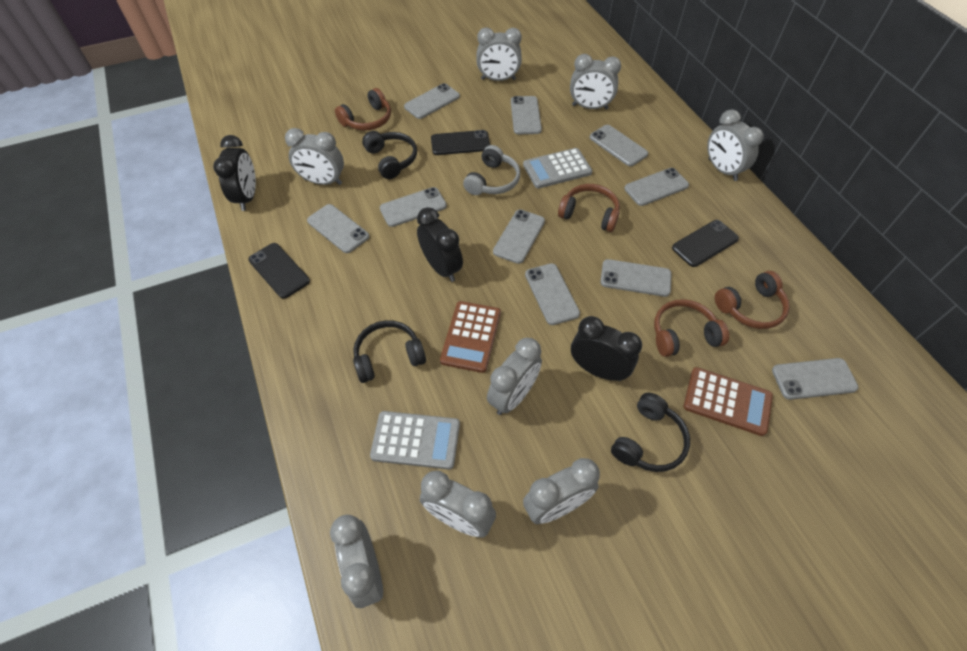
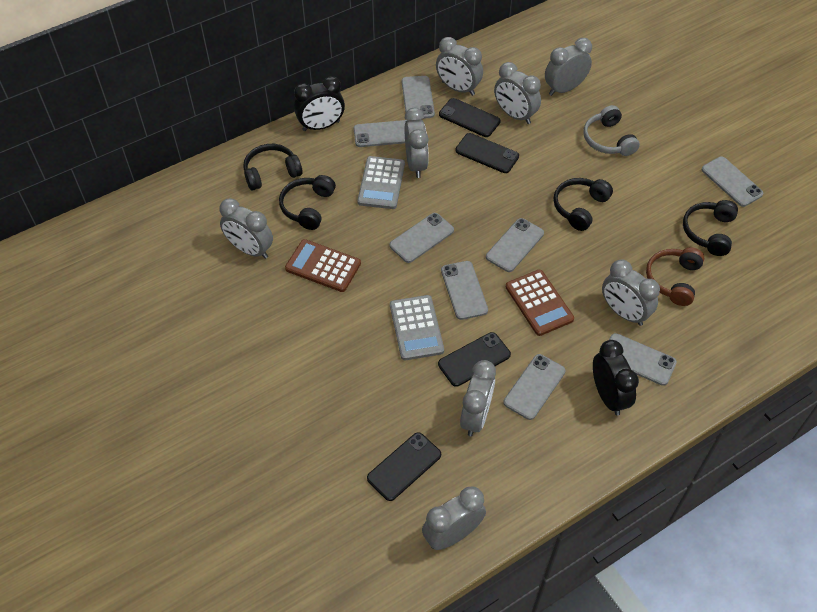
black clock: [213,135,256,211] [417,207,463,282] [571,316,642,381] = 3 -> [294,76,345,131] [593,340,639,416] = 2
black headphones: [353,320,426,383] [362,131,417,179] [611,393,690,472] = 3 -> [243,144,303,190] [279,175,336,230] [553,178,613,231] [683,200,738,256] = 4
black phone: [248,243,310,299] [431,130,490,155] [672,220,739,267] = 3 -> [367,432,441,501] [438,332,511,387] [439,98,501,137] [455,133,519,173] = 4
brown headphones: [335,88,391,130] [558,184,620,232] [654,299,729,357] [715,271,790,329] = 4 -> [646,248,704,306] = 1
grey phone: [307,204,369,253] [380,187,447,227] [404,83,460,119] [493,209,545,264] [511,96,542,134] [525,263,580,325] [589,125,648,166] [600,259,672,297] [624,168,689,206] [772,358,858,400] = 10 -> [354,120,407,147] [390,213,454,263] [402,76,435,119] [441,261,488,320] [486,218,544,272] [503,354,566,420] [609,333,677,386] [702,157,763,207] = 8

